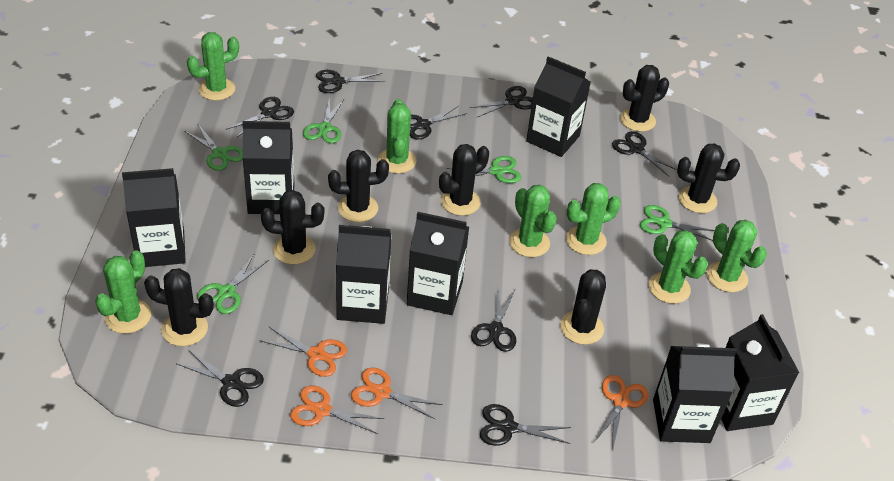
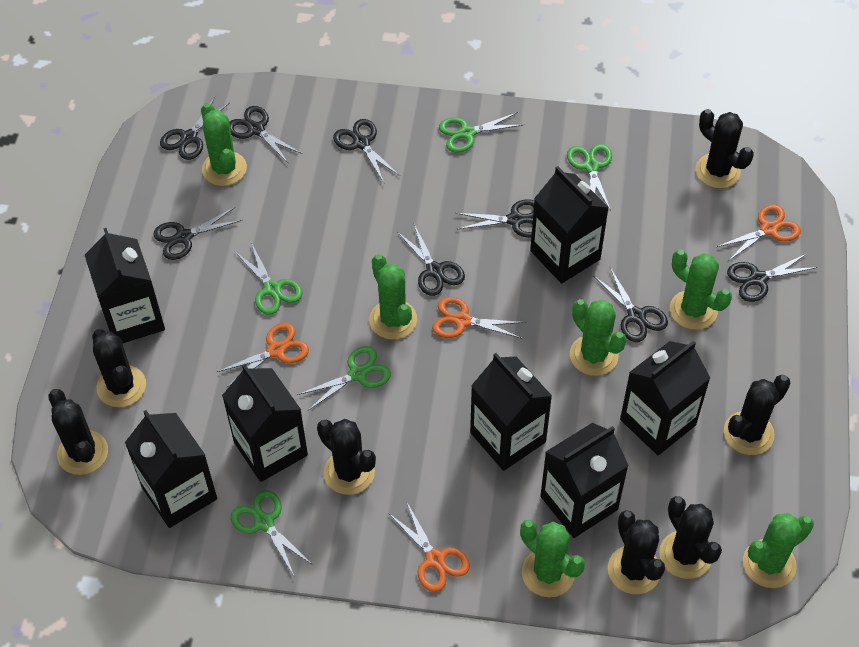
green cactus: [95,251,151,334] [187,32,239,101] [378,99,417,174] [509,185,557,257] [566,183,621,255] [649,230,708,304] [707,220,767,292] = 7 -> [201,103,247,186] [369,254,417,340] [520,520,585,597] [570,299,627,376] [670,250,732,330] [743,513,814,588] = 6

